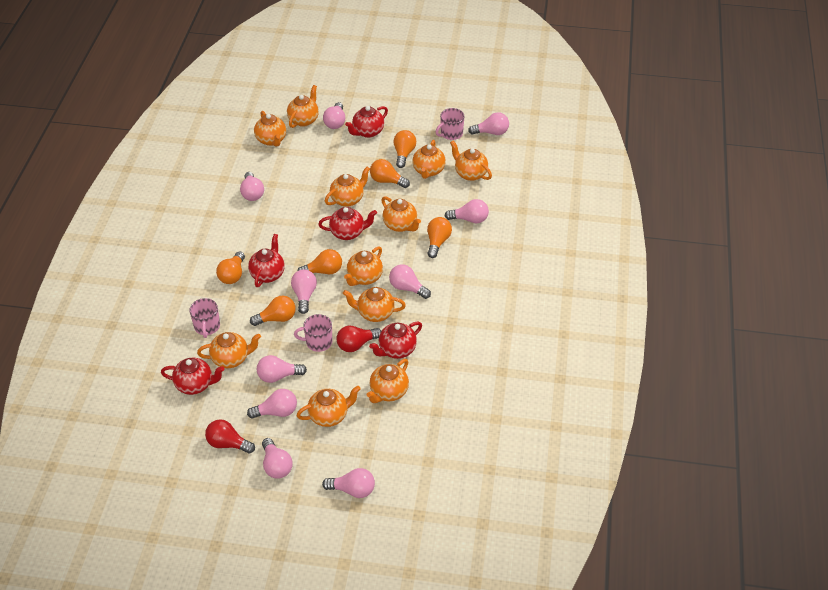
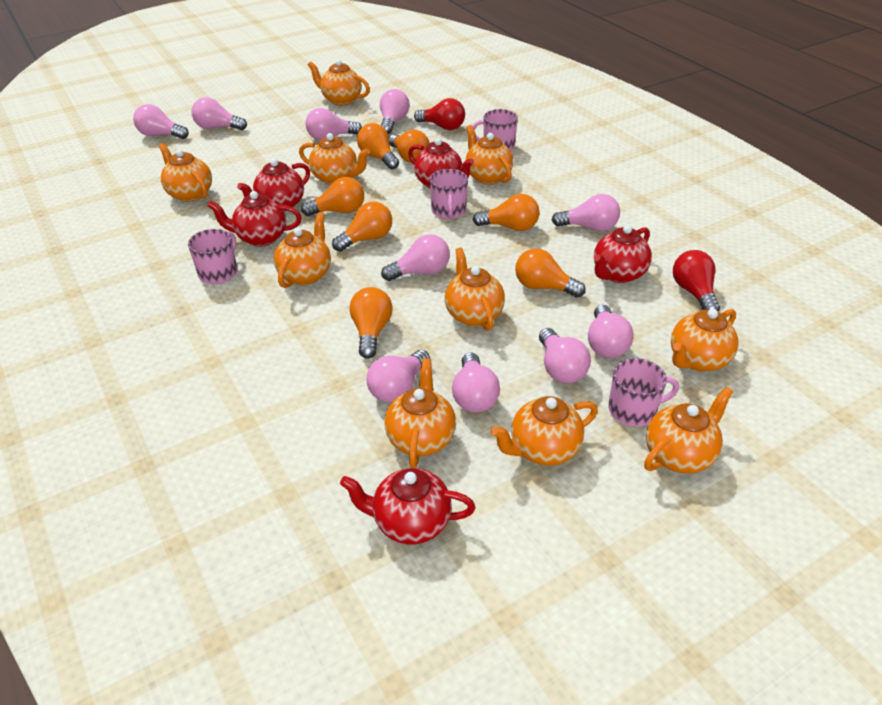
orange light bulb: [216,251,245,284] [250,296,296,326] [297,249,342,275] [370,159,410,188] [393,130,416,168] [427,217,452,258] = 6 -> [301,177,364,216] [332,202,392,252] [349,287,392,359] [357,123,399,169] [389,129,430,163] [473,194,539,231] [515,248,586,298] = 7
orange teapot: [197,332,261,368] [254,111,286,147] [287,85,319,128] [296,386,361,427] [325,167,370,207] [343,287,406,322] [344,246,383,286] [367,359,409,403] [381,196,421,232] [412,140,446,179] [450,141,492,181] = 11 -> [159,143,212,202] [274,212,331,288] [299,133,370,185] [308,60,370,106] [384,358,456,468] [445,248,505,331] [465,125,513,185] [491,396,598,466] [644,387,733,474] [671,309,738,372] = 10
pink mug: [189,298,220,338] [294,314,332,352] [436,108,465,140] = 3 -> [188,229,237,284] [430,169,468,219] [472,109,518,151] [608,358,679,426] = 4

